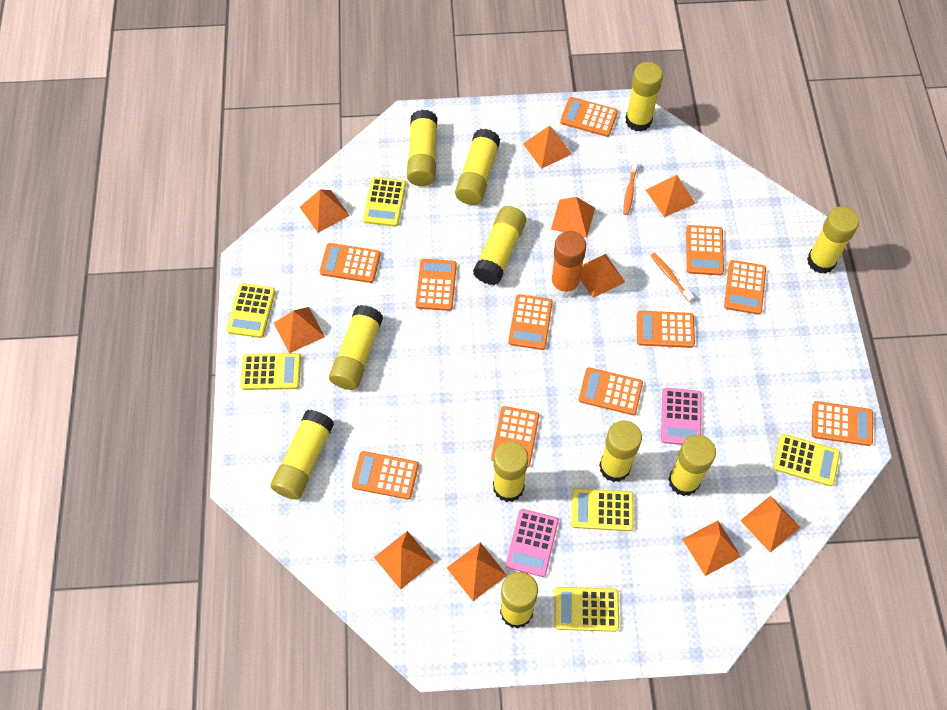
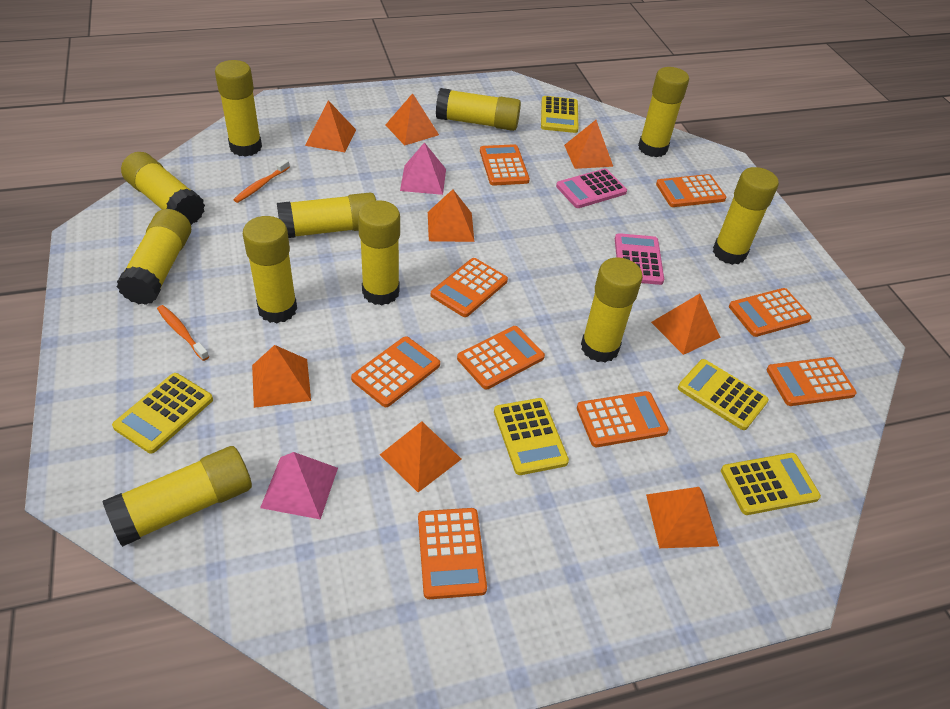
orange calculator: [320,243,381,283] [352,451,419,499] [416,259,457,311] [491,406,539,468] [508,294,553,350] [560,97,618,137] [579,367,643,415] [637,311,695,348] [686,225,724,276] [724,260,766,315] [812,401,873,446] = 11 -> [351,336,440,407] [418,508,487,599] [431,258,508,317] [457,326,545,390] [480,144,530,186] [577,391,669,447] [656,174,726,207] [729,288,812,337] [767,357,857,406] = 9
orange glue stick: [551,231,586,297] = 1 -> none = 0
orange pyramid: [274,307,325,353] [300,189,350,233] [374,531,434,590] [447,542,507,601] [523,126,572,169] [551,197,595,238] [580,254,625,298] [646,175,696,217] [682,520,741,576] [740,496,800,553] = 10 -> [252,345,311,408] [305,100,356,152] [380,421,461,492] [385,93,439,145] [428,189,474,242] [564,120,613,169] [646,487,719,548] [651,294,721,355] = 8
pink pyramid: none = 0 -> [260,452,338,520] [400,142,446,195] = 2
yellow calculator: [227,283,276,338] [240,353,301,390] [363,177,406,227] [554,587,619,632] [571,488,634,531] [773,434,840,486] = 6 -> [112,373,213,453] [494,398,569,475] [541,96,579,133] [678,359,769,430] [721,453,821,515] = 5

